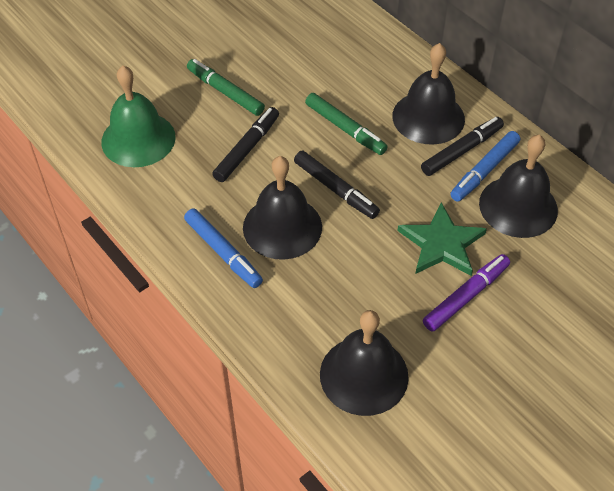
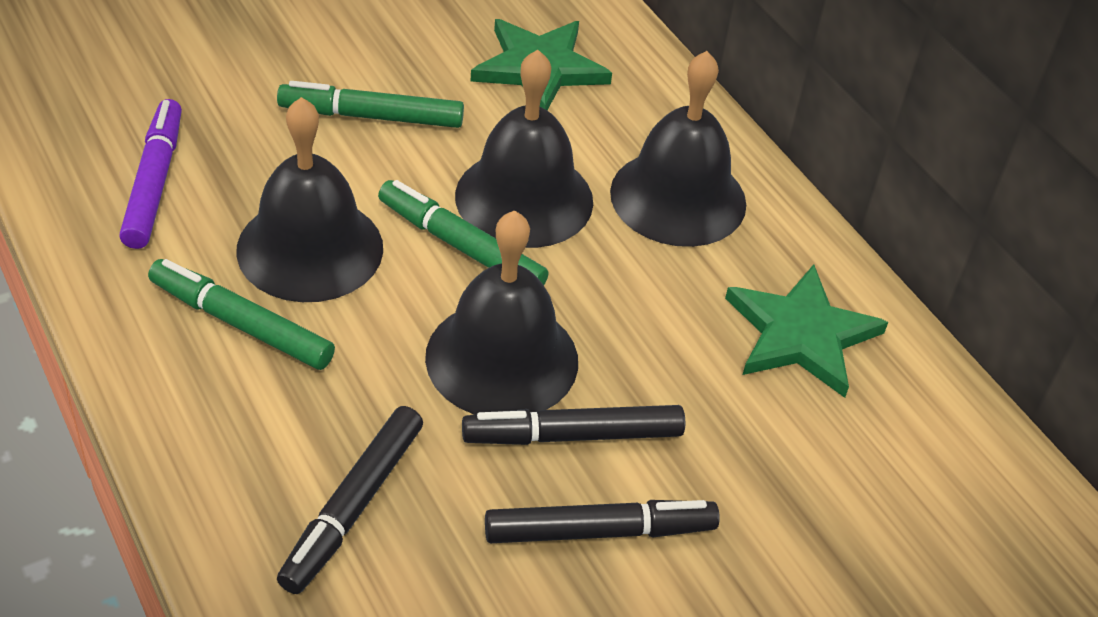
blue marker: [184,208,263,288] [450,131,520,202] = 2 -> none = 0
green bell: [101,66,176,167] = 1 -> none = 0
green marker: [187,59,265,116] [305,93,388,155] = 2 -> [148,259,335,370] [277,81,464,128] [378,180,549,285] = 3
green star: [398,202,487,276] = 1 -> [471,19,612,110] [725,264,888,398] = 2

